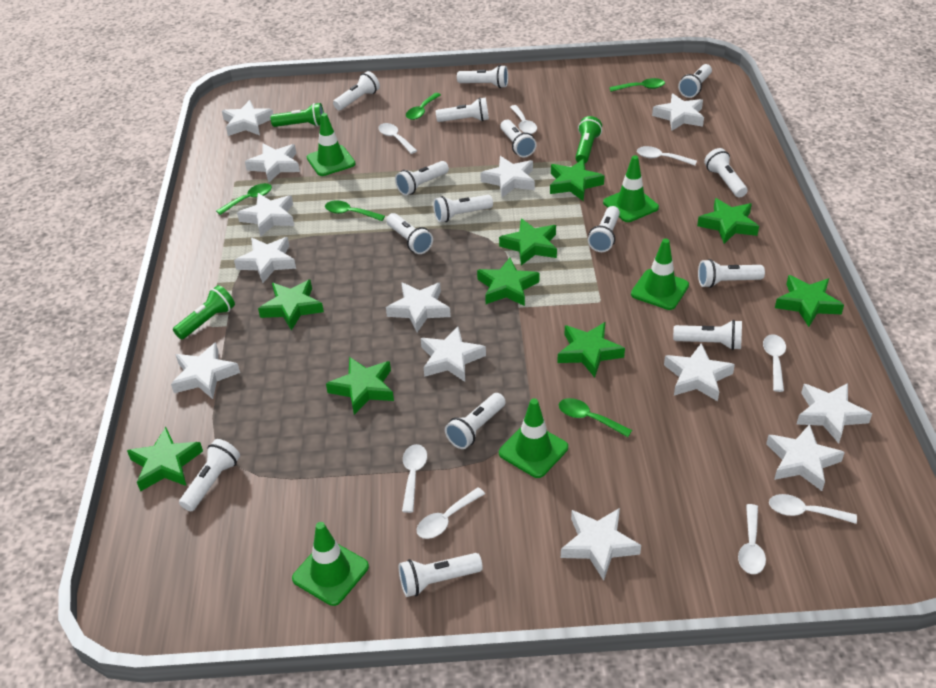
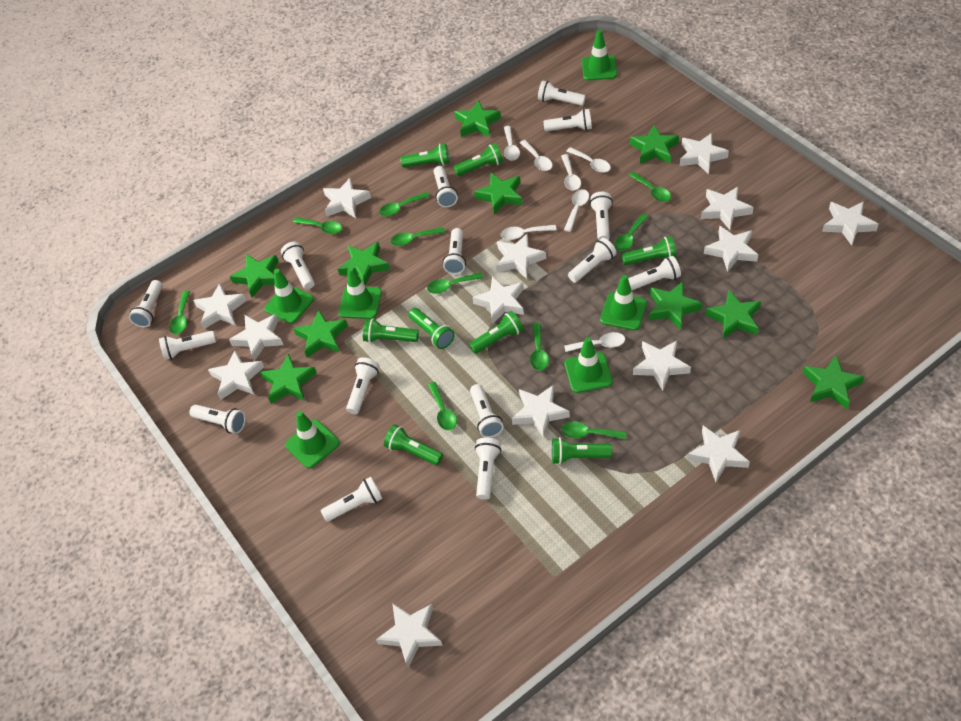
green flashlight: [173,285,235,339] [271,103,324,127] [575,116,602,163] = 3 -> [363,318,419,343] [384,424,443,465] [400,144,450,167] [409,308,455,349] [453,143,503,176] [469,311,524,354] [552,437,612,464] [621,236,677,265] = 8
green spoon: [216,183,272,215] [325,200,385,221] [406,93,441,120] [559,398,632,437] [609,78,665,92] = 5 -> [169,291,190,334] [293,217,342,234] [379,192,430,216] [391,227,445,246] [427,273,483,294] [428,382,457,430] [530,323,549,371] [561,421,627,439] [614,214,648,251] [629,172,671,202] = 10
green star: [127,427,203,492] [258,280,324,331] [326,357,394,415] [477,258,539,306] [499,219,557,265] [550,159,605,201] [557,322,625,377] [697,198,759,244] [775,275,844,327] = 9 -> [230,254,279,298] [260,353,317,404] [293,309,348,358] [338,242,390,286] [454,100,501,137] [474,173,523,214] [630,125,679,164] [649,281,703,330] [705,290,761,339] [803,355,864,409] = 10
green traffic cone: [292,522,369,606] [307,113,355,176] [499,398,568,478] [603,155,659,222] [631,239,689,310] = 5 -> [265,269,314,324] [285,411,340,468] [338,267,382,319] [565,337,613,393] [582,30,617,81] [600,275,647,330] = 6
white spoon: [378,123,417,154] [402,444,427,513] [417,487,485,539] [510,105,537,134] [637,146,697,166] [738,504,766,574] [763,334,786,392] [769,494,857,524] = 8 -> [501,225,557,240] [504,126,520,161] [520,140,552,171] [561,154,581,191] [564,189,589,232] [564,332,625,352] [566,147,611,173] = 7
white star: [171,342,240,399] [222,100,273,136] [234,237,296,283] [237,193,294,237] [245,144,300,182] [386,282,451,332] [421,326,486,382] [480,156,535,197] [561,508,641,581] [652,93,704,131] [664,343,735,401] [766,424,845,491] [797,383,872,443] = 13 -> [193,283,247,329] [208,350,264,400] [229,314,283,361] [323,178,371,218] [376,603,443,667] [472,276,524,324] [496,234,546,279] [512,385,570,438] [633,341,691,391] [680,133,729,174] [687,426,750,482] [701,187,754,230] [704,226,758,272] [822,201,879,245] = 14

